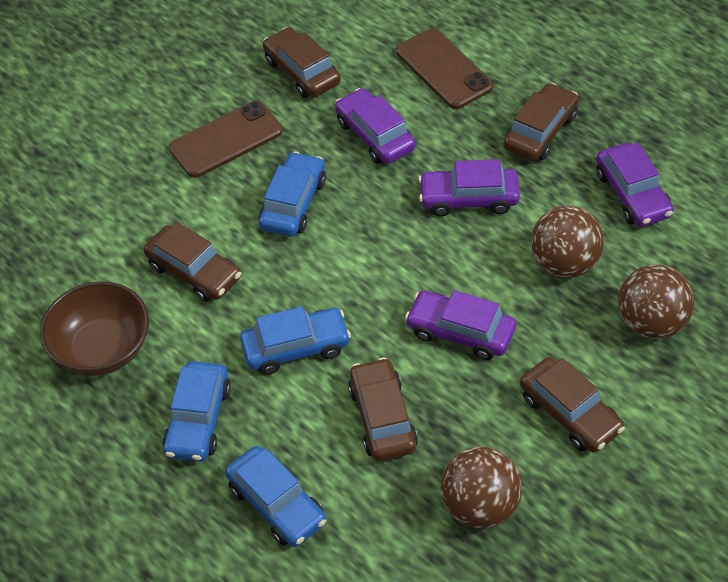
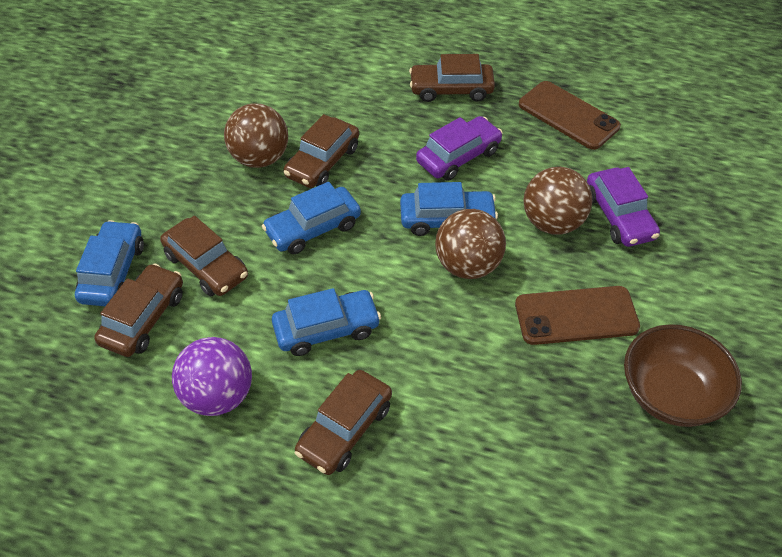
purple ball: none = 0 -> [172,337,252,416] = 1
purple car: [335,88,416,164] [405,290,516,360] [418,159,520,216] [596,142,674,227] = 4 -> [416,116,503,181] [587,167,660,247] = 2

